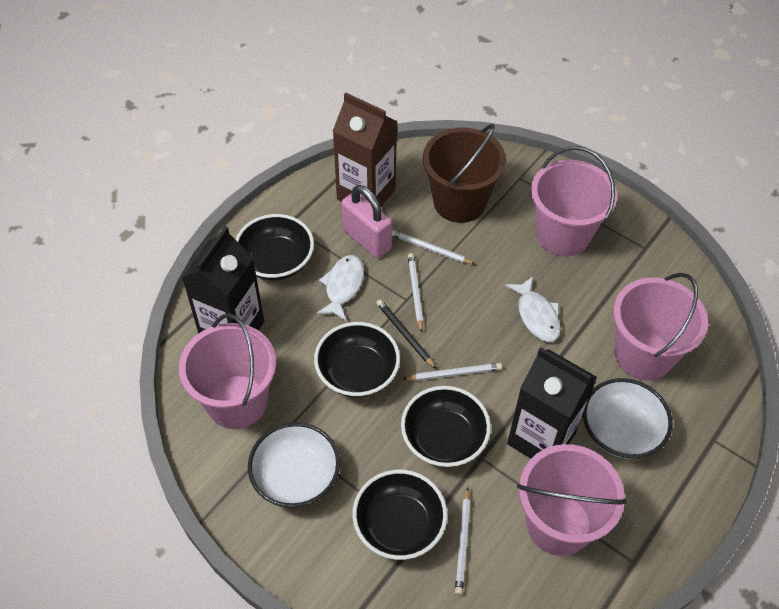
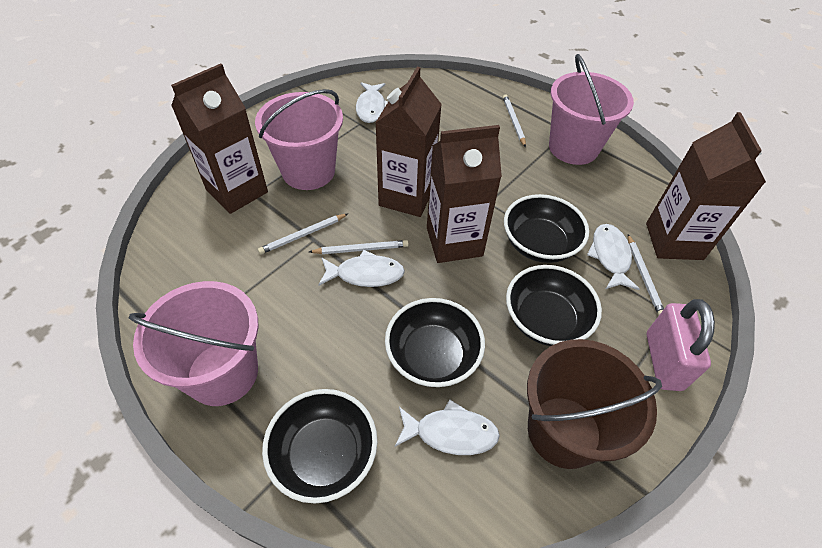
black carton: [182,226,264,334] [507,347,597,459] = 2 -> none = 0
black pencil: [376,299,436,369] = 1 -> none = 0
brown carton: [333,92,397,207] = 1 -> [171,64,268,214] [376,67,442,217] [427,125,502,263] [646,112,766,260] = 4
pink bucket: [179,314,276,429] [517,444,627,556] [531,146,617,257] [613,273,708,381] = 4 -> [129,281,258,406] [255,89,343,190] [549,54,634,165] = 3
white bowl: [248,422,340,508] [583,378,672,459] = 2 -> none = 0
white fish: [316,255,364,322] [505,276,560,342] = 2 -> [318,250,405,287] [356,82,388,123] [395,399,500,455] [587,224,640,290] = 4

